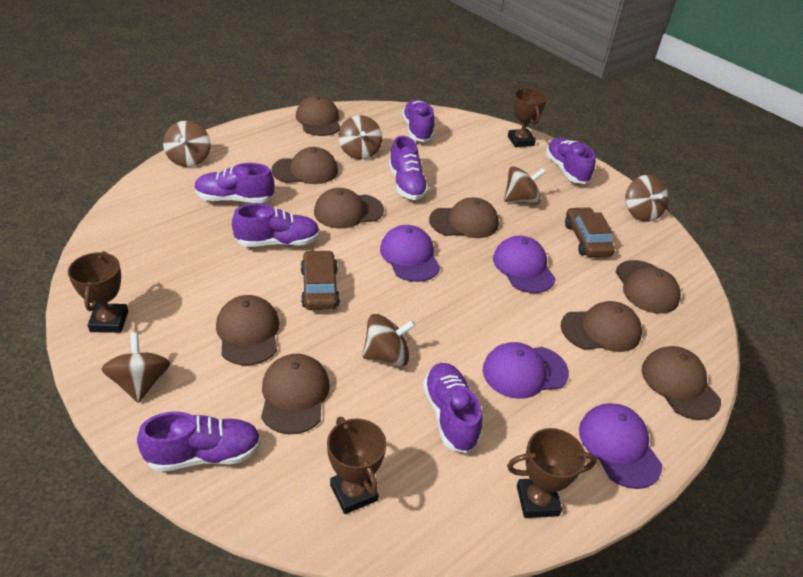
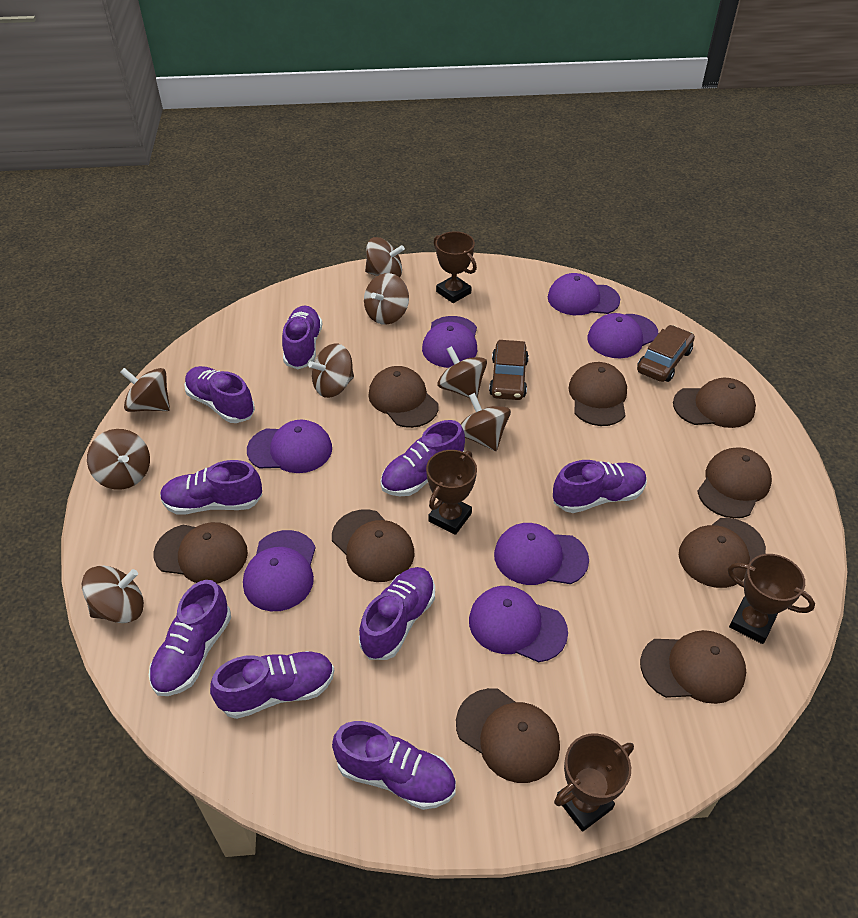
brown spinning top: [101,333,170,403] [163,121,211,167] [338,115,382,160] [362,314,415,367] [504,166,545,204] [626,175,668,222] = 6 -> [82,566,144,623] [87,429,150,490] [120,368,170,412] [308,343,354,398] [364,273,409,325] [365,237,405,277] [437,346,487,398] [461,393,511,451] = 8
purple cap: [380,225,440,282] [483,342,569,399] [493,236,556,293] [579,403,662,489] = 4 -> [243,530,316,611] [247,420,332,473] [422,316,477,368] [469,586,568,662] [494,523,589,585] [548,273,620,315] [587,313,658,358] = 7
purple shoe: [137,411,261,472] [194,163,274,203] [232,204,320,247] [389,136,429,200] [402,99,435,142] [423,363,482,453] [546,138,595,184] = 7 -> [149,580,231,696] [160,460,263,515] [184,366,255,423] [210,651,334,719] [282,305,322,369] [332,721,456,810] [359,567,435,660] [380,420,465,496] [553,460,647,513] = 9

